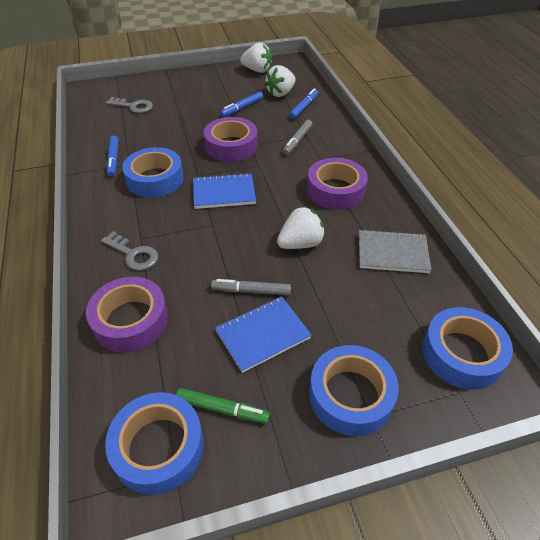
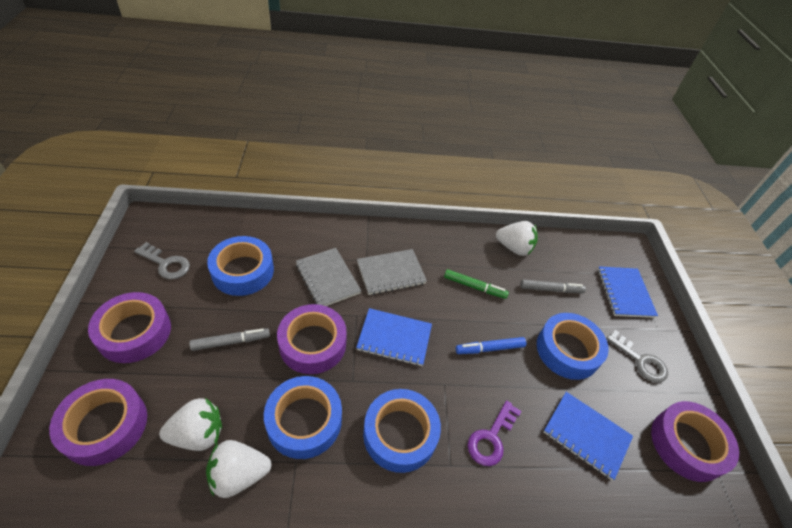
blue marker: [107,136,118,177] [220,91,263,117] [289,88,318,119] = 3 -> [456,337,526,354] = 1
blue notebook: [193,173,256,209] [215,296,312,373] = 2 -> [356,308,432,366] [544,392,633,480] [598,266,658,318] = 3
grey notebook: [359,229,431,273] = 1 -> [296,248,361,306] [357,249,427,295] = 2
purple key: none = 0 -> [468,400,522,466] = 1
purple tape: [86,277,168,352] [204,117,258,162] [307,158,368,210] = 3 -> [49,379,147,466] [88,292,171,363] [277,304,347,374] [651,401,739,482] = 4

